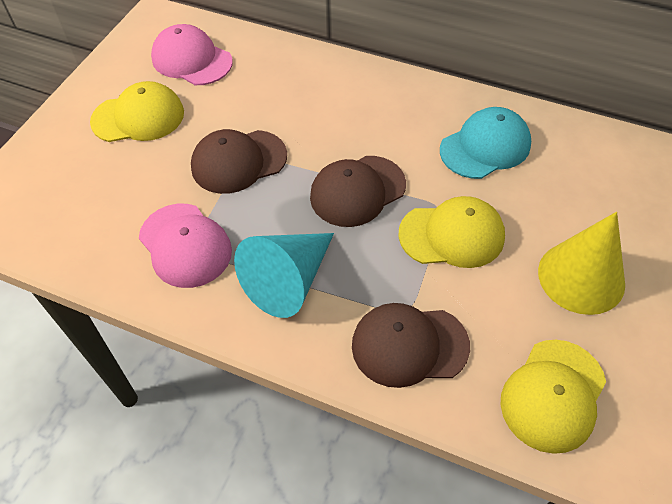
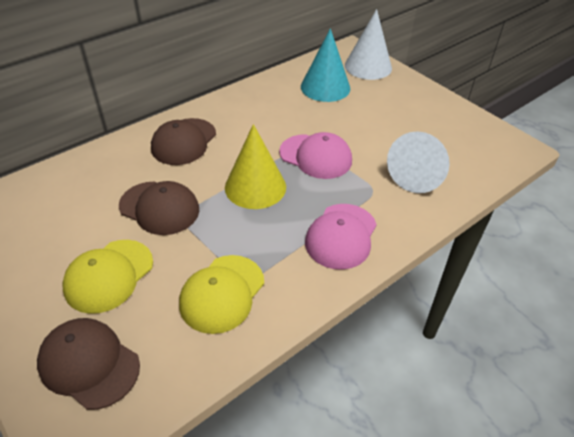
turquoise cap: [440,107,531,179] = 1 -> none = 0
white cone: none = 0 -> [345,9,392,80] [387,131,450,193] = 2
yellow cap: [90,81,184,142] [398,196,505,268] [501,340,606,454] = 3 -> [62,240,153,314] [179,255,264,334] = 2

